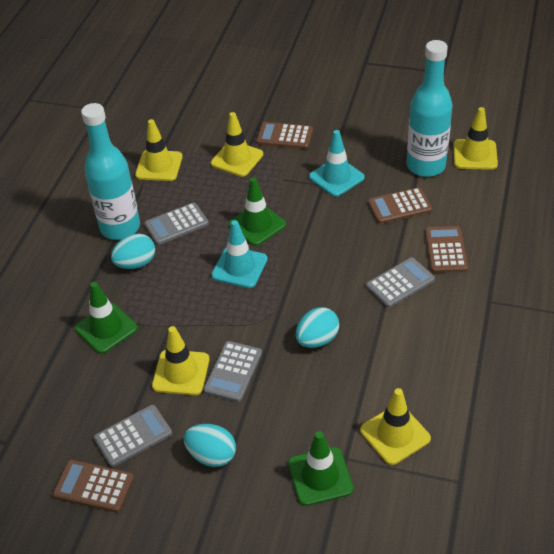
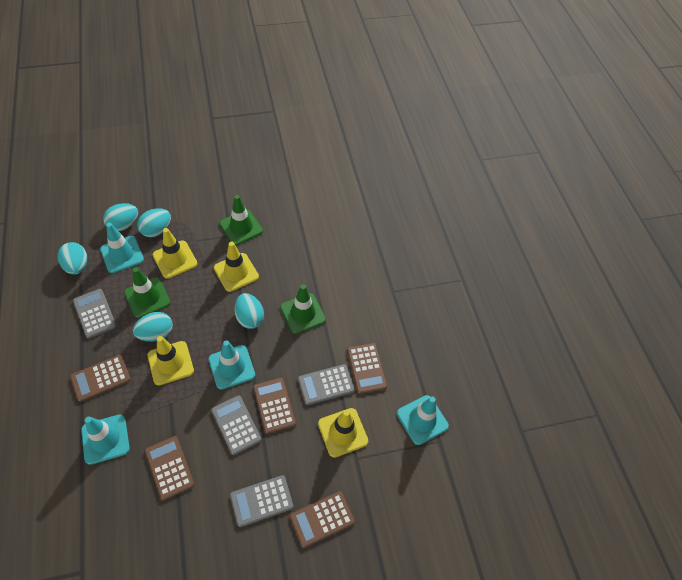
brown calculator: [53,459,134,513] [256,122,313,149] [368,187,432,224] [425,226,468,273] = 4 -> [70,355,131,402] [145,436,194,500] [253,378,296,434] [290,491,355,548] [347,343,387,394] = 5
turquoise bottle: [81,103,140,240] [406,40,452,177] = 2 -> none = 0
turquoise egg: [111,233,155,269] [184,424,236,467] [296,307,339,348] = 3 -> [57,242,87,275] [103,203,138,231] [133,312,173,342] [137,208,171,237] [235,293,264,329] = 5
turquoise traffic cone: [211,220,268,288] [309,130,365,197] = 2 -> [81,415,130,465] [100,222,144,273] [208,340,255,390] [397,395,449,445] = 4
yellow traffic cone: [135,119,183,181] [152,326,209,395] [211,112,263,177] [360,388,431,465] [453,107,498,170] = 5 -> [147,336,194,385] [153,228,198,279] [214,242,259,292] [318,408,368,458] = 4

